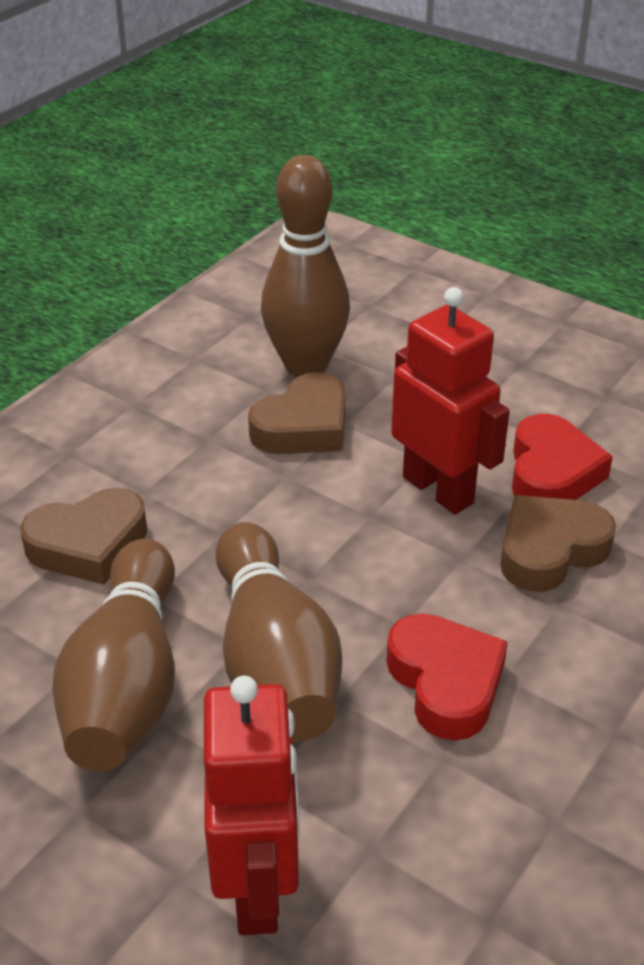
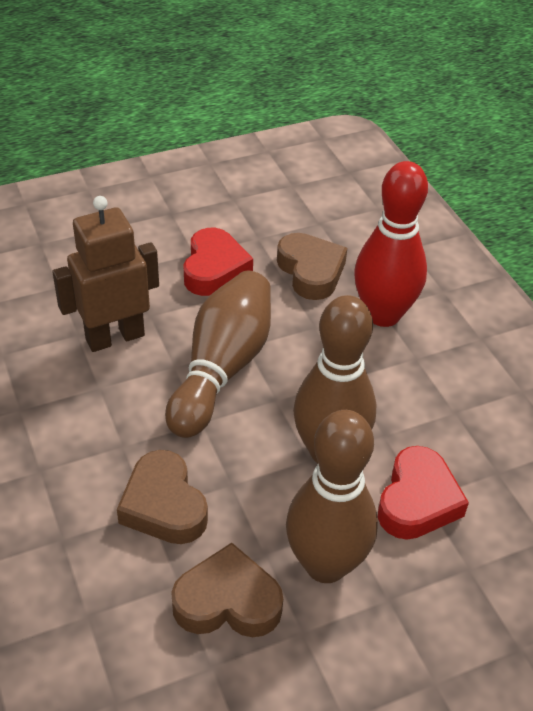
brown robot: none = 0 -> [52,196,159,352] = 1
red bowling pin: none = 0 -> [354,161,428,327] = 1
red robot: [204,675,300,935] [391,287,510,514] = 2 -> none = 0

